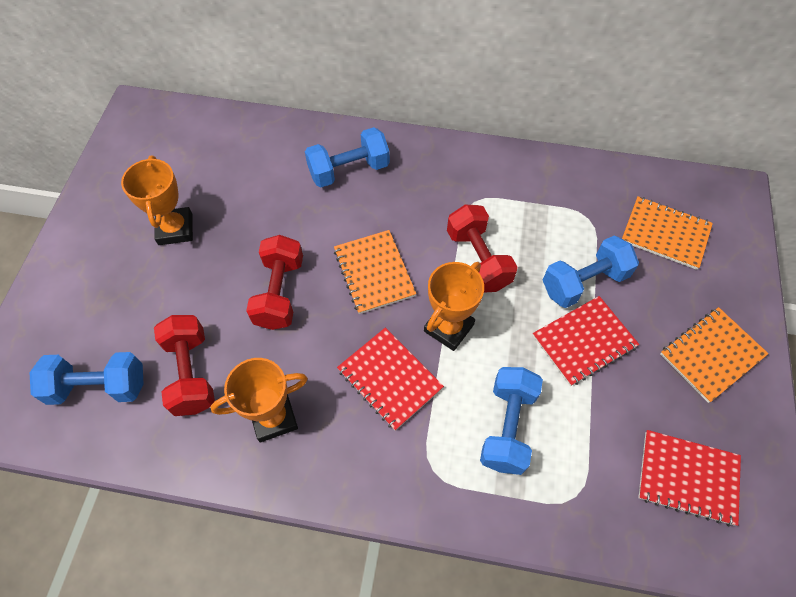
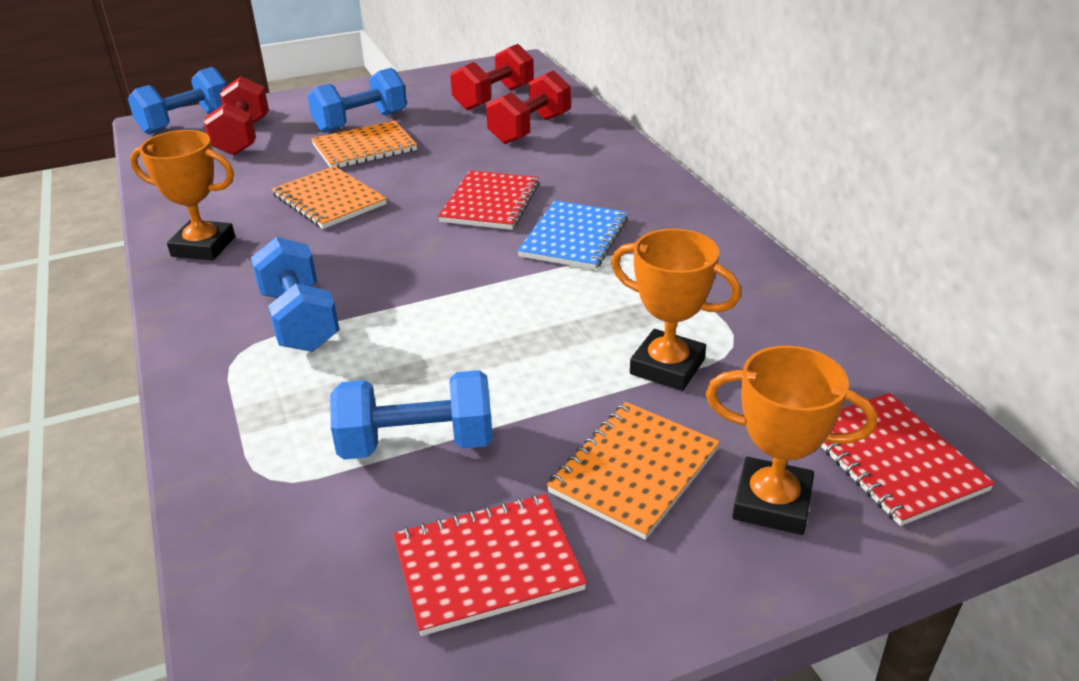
blue notebook: none = 0 -> [518,200,628,270] = 1

